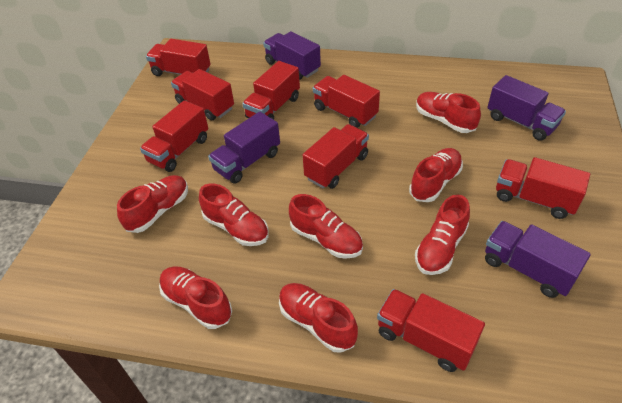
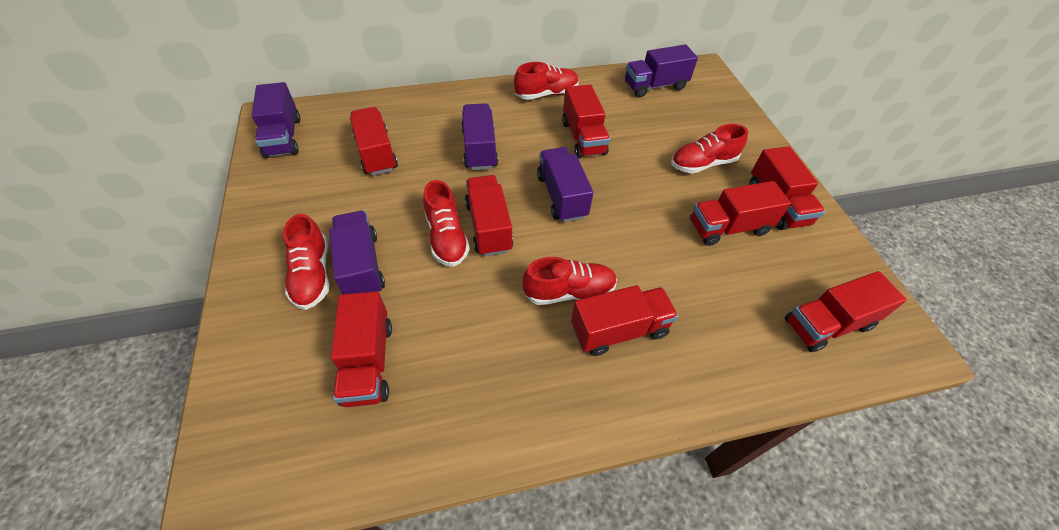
purple truck: [208,112,280,184] [263,31,321,80] [485,221,591,298] [487,75,566,141] = 4 -> [252,82,300,158] [329,211,385,294] [461,103,498,170] [537,147,593,222] [625,44,698,97] = 5
red shoe: [117,175,188,233] [159,266,232,329] [199,184,269,246] [279,283,358,353] [289,194,363,259] [409,148,463,202] [415,195,470,275] [416,92,481,133] = 8 -> [283,214,329,310] [423,180,470,267] [514,62,579,100] [522,257,617,305] [671,124,748,174] = 5

